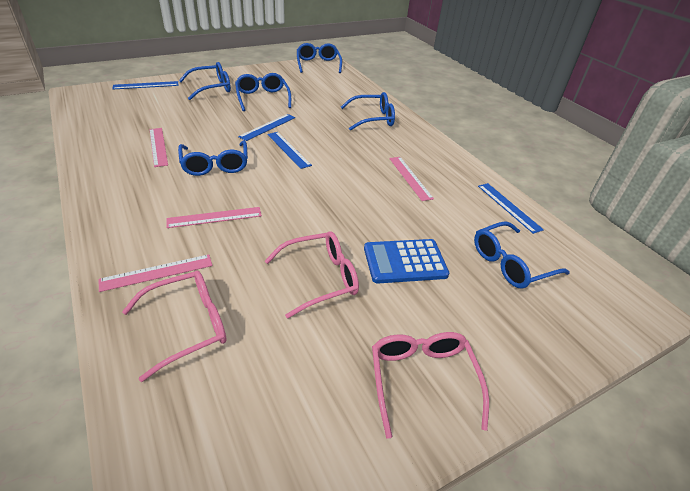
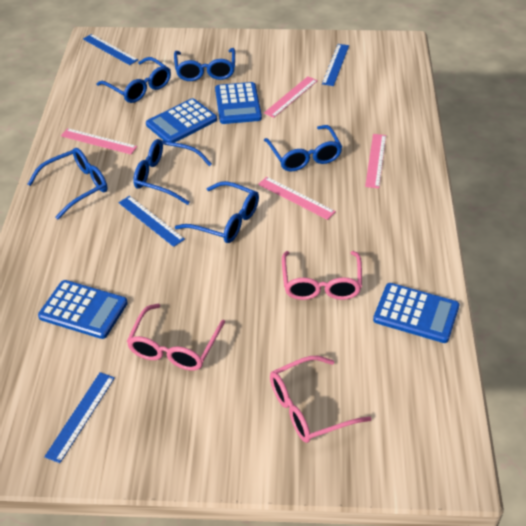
blue calculator: [364,239,449,284] = 1 -> [38,280,128,339] [146,98,217,143] [215,82,262,124] [373,283,460,343] = 4

